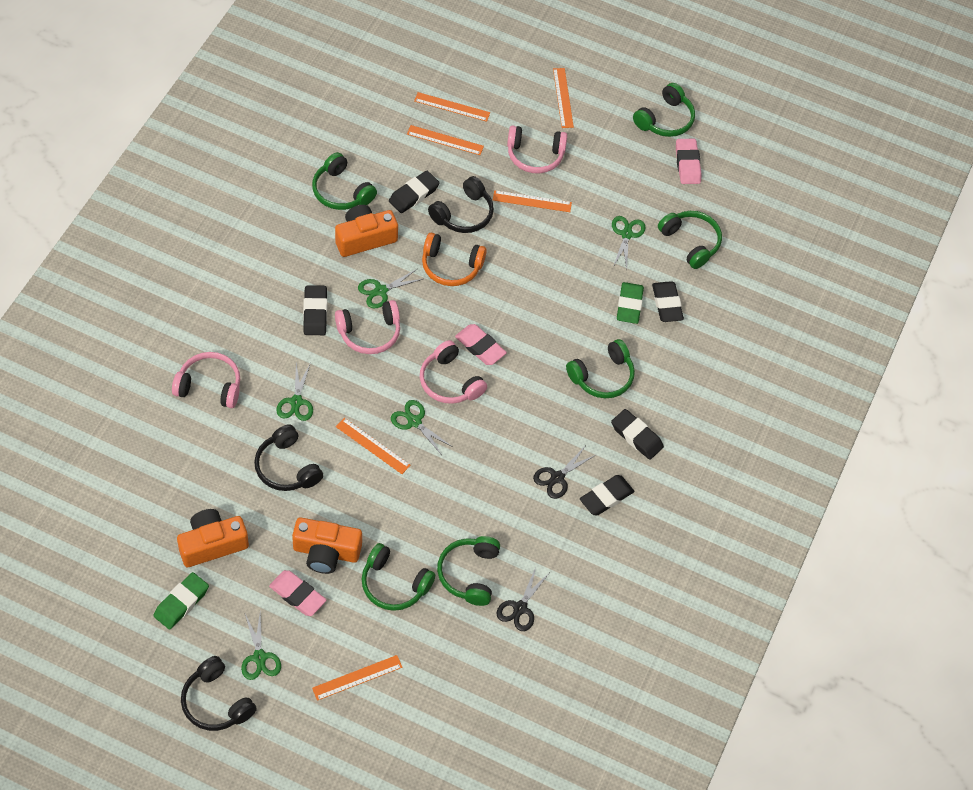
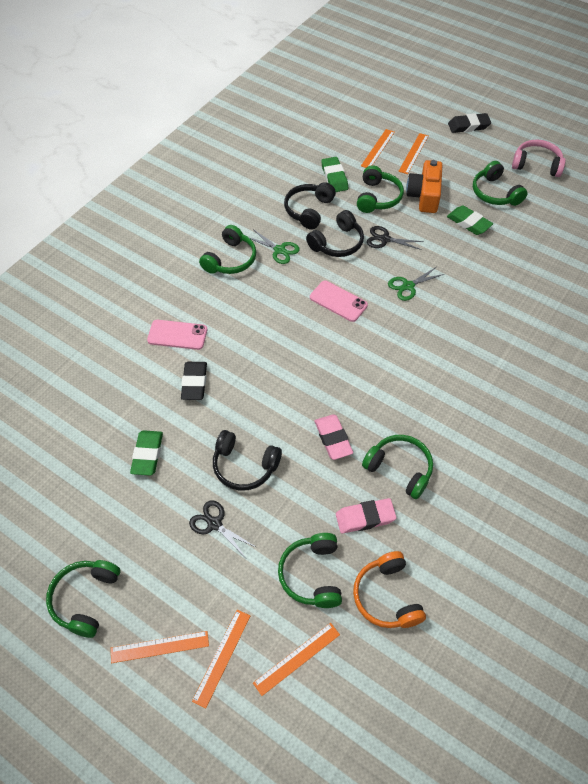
black eraser: [303,285,327,335] [389,171,440,213] [580,475,634,515] [611,409,664,460] [652,281,684,322] = 5 -> [181,362,207,400] [448,113,491,133] = 2
green eraser: [153,572,209,630] [617,282,644,324] = 2 -> [130,430,163,476] [321,157,348,192] [447,205,493,235] = 3
green scissors: [241,612,281,680] [276,363,313,421] [358,269,423,309] [391,400,452,455] [612,216,646,270] = 5 -> [250,229,300,264] [388,267,444,301] = 2
orange camera: [177,509,249,567] [292,518,362,574] [335,205,398,257] = 3 -> [406,160,442,213] = 1
orange ruler: [312,655,403,701] [336,418,410,474] [407,125,484,155] [414,92,490,122] [493,190,572,212] [553,68,574,128] = 6 -> [111,631,209,663] [192,610,250,709] [253,623,340,696] [361,129,395,168] [398,133,428,174] = 5
pink eraser: [269,570,326,616] [455,324,507,365] [676,139,702,184] = 3 -> [315,414,353,460] [336,498,397,534] = 2
pink headphones: [172,352,240,408] [335,300,400,354] [420,340,487,404] [507,125,567,173] = 4 -> [512,140,566,177] = 1
pink phone: none = 0 -> [147,320,207,350] [310,281,368,322] = 2

